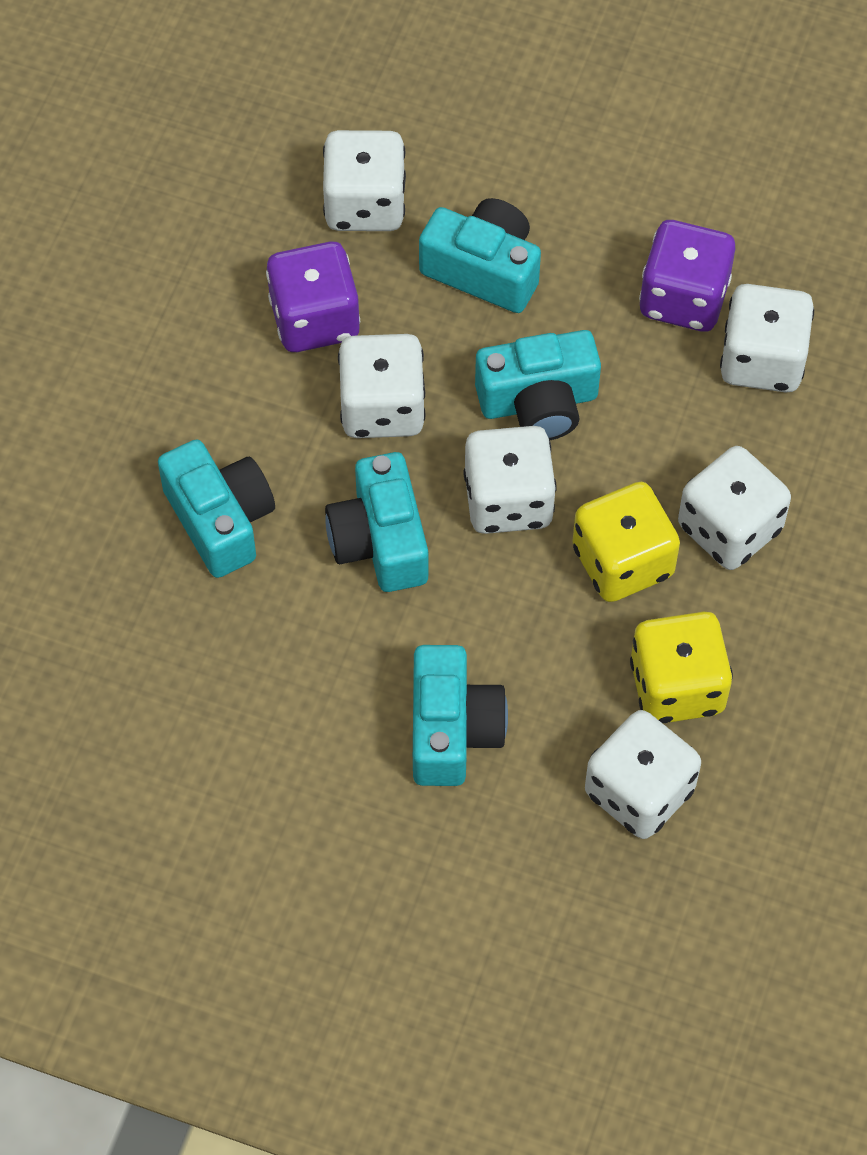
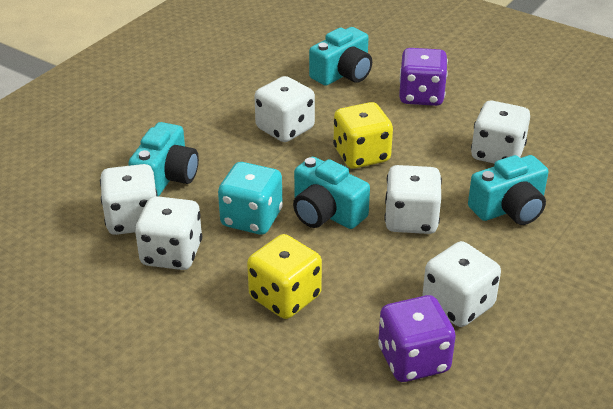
turquoise camera: [158,439,275,578] [325,452,428,592] [413,645,508,786] [419,198,541,313] [475,330,601,440] = 5 -> [128,122,199,196] [293,157,370,229] [309,27,372,85] [468,155,549,225] = 4
turquoise dice: none = 0 -> [218,162,283,235] = 1

